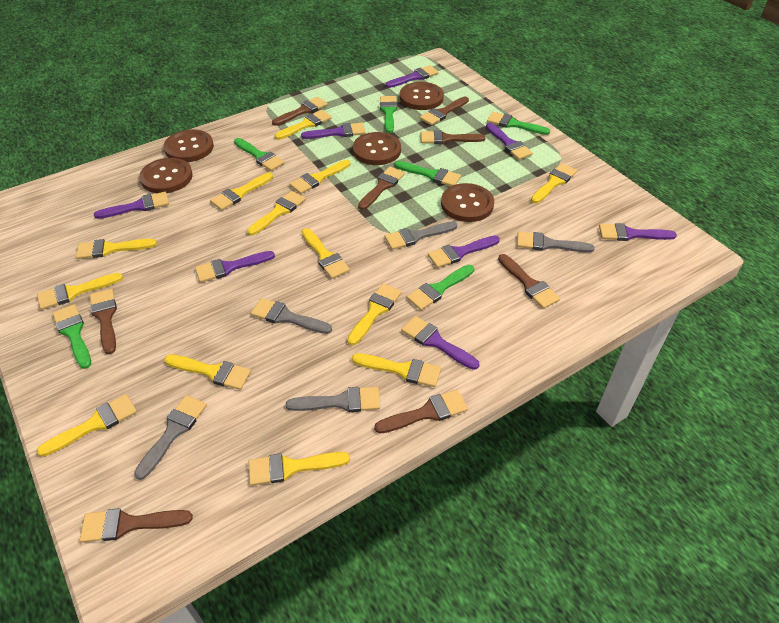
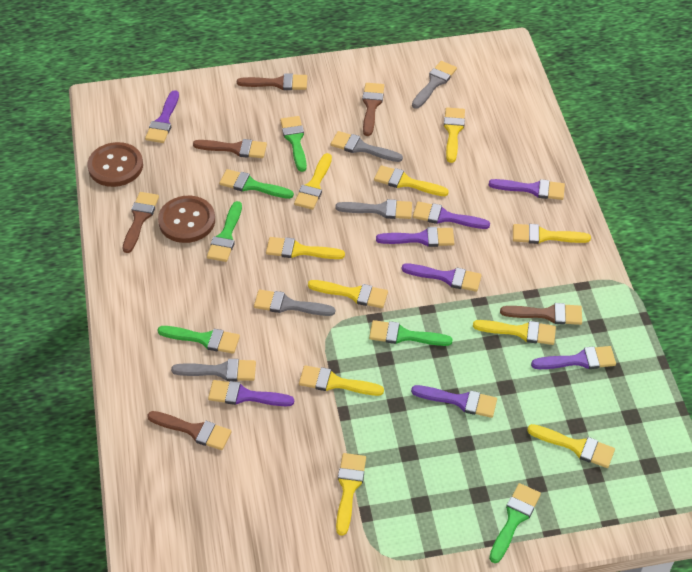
brown brush: [80,508,193,542] [90,289,117,354] [272,97,328,126] [358,167,405,210] [374,390,468,434] [420,97,469,125] [421,130,485,144] [498,254,560,309] = 8 -> [123,192,159,253] [147,411,232,450] [193,139,267,158] [237,73,307,90] [362,83,384,136] [500,303,582,325] = 6
brown button: [139,158,193,193] [163,129,214,162] [353,132,401,165] [400,82,444,110] [441,183,494,222] = 5 -> [87,142,143,187] [158,196,215,243] = 2
yellow brush: [37,273,123,310] [37,394,137,457] [76,239,157,259] [164,354,251,390] [210,172,273,210] [247,191,306,235] [248,452,350,486] [275,110,332,140] [290,160,350,194] [302,228,350,279] [347,283,402,345] [352,353,441,387] [531,163,577,203] = 13 -> [266,237,345,259] [294,153,332,210] [299,365,384,396] [308,280,388,308] [336,453,366,536] [374,165,449,196] [444,107,465,163] [473,320,556,345] [513,224,591,244] [527,424,615,468] = 10

